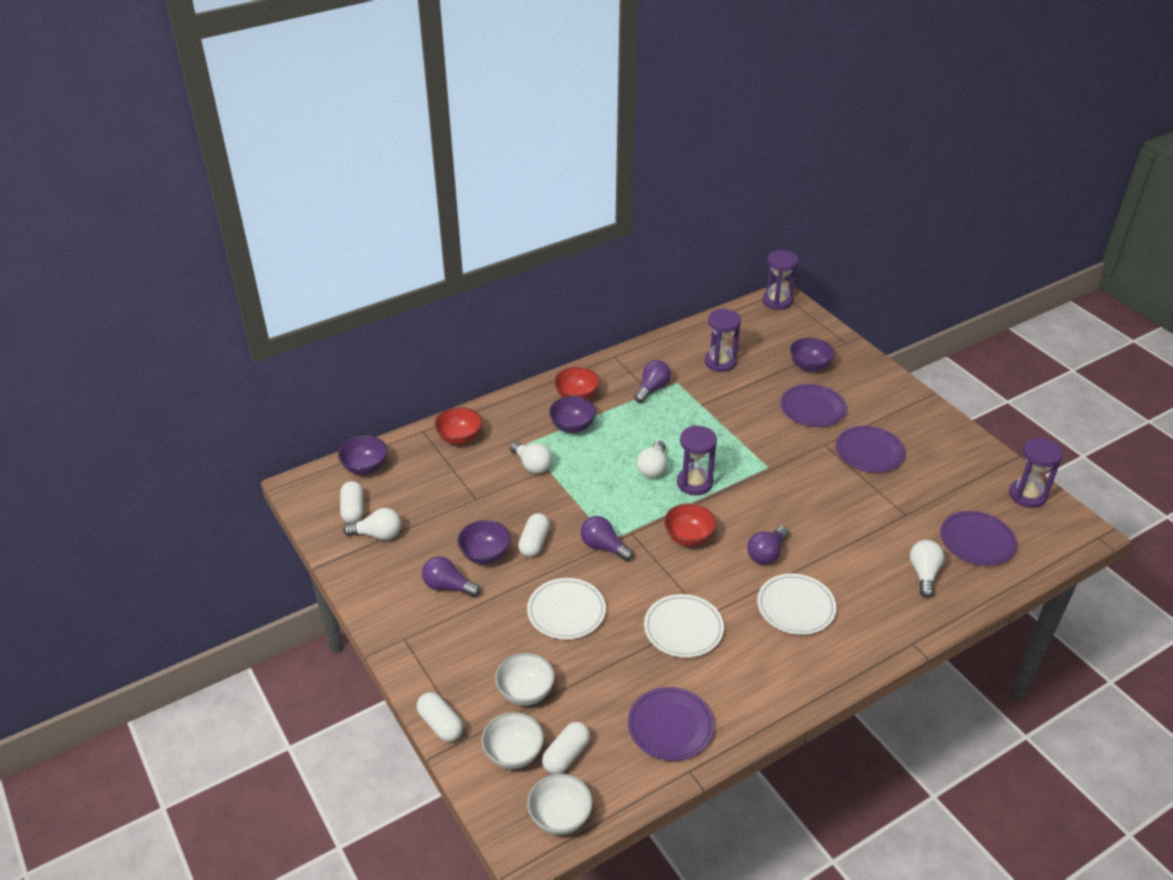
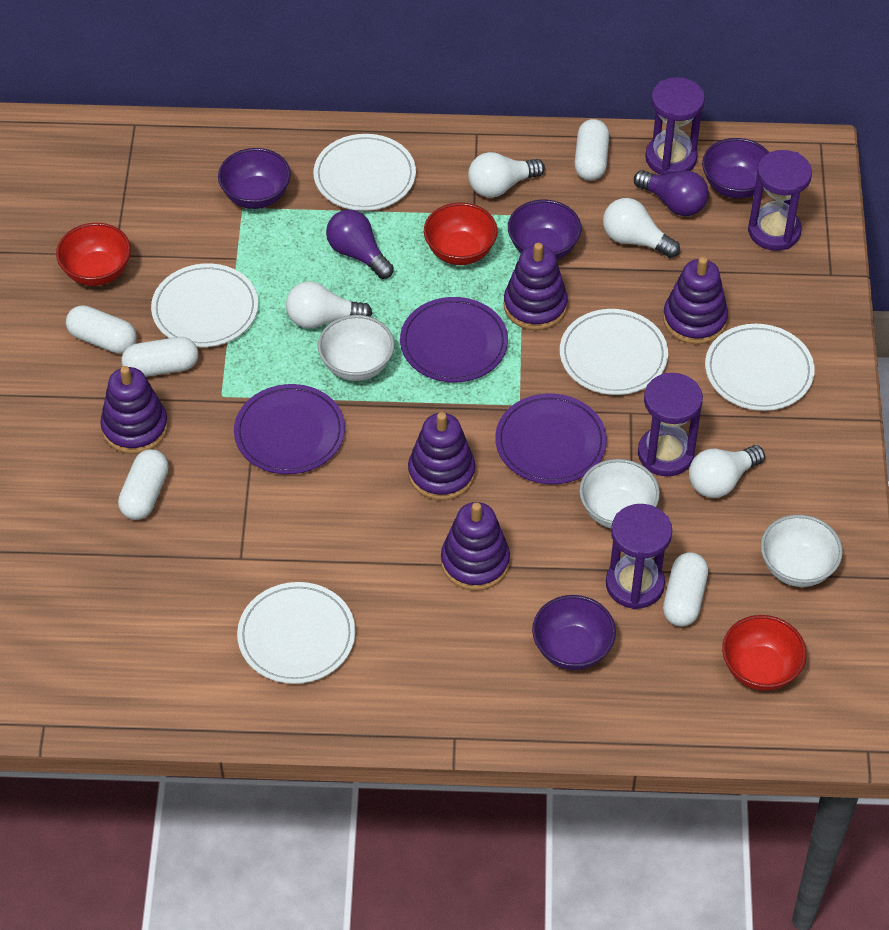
purple light bulb: [422,556,481,597] [581,516,633,561] [634,360,671,403] [747,526,789,565] = 4 -> [326,209,394,279] [634,170,709,216] = 2
purple plate: [628,687,714,761] [780,384,847,427] [836,426,905,473] [940,511,1017,566] = 4 -> [234,384,345,474] [400,297,508,383] [495,394,607,484] = 3
purple stacking toy: none = 0 -> [100,366,168,454] [408,412,475,500] [441,502,510,591] [504,243,568,330] [663,257,728,344] = 5
white capsule: [340,481,364,523] [417,692,463,742] [518,513,550,557] [542,722,590,774] = 4 -> [66,305,137,354] [118,449,169,520] [122,337,198,377] [575,119,609,181] [663,552,708,627] = 5
white plate: [527,578,606,640] [644,594,724,658] [757,574,837,635] = 3 -> [151,263,258,347] [237,582,355,684] [313,134,416,211] [560,309,668,395] [705,324,815,411] = 5

